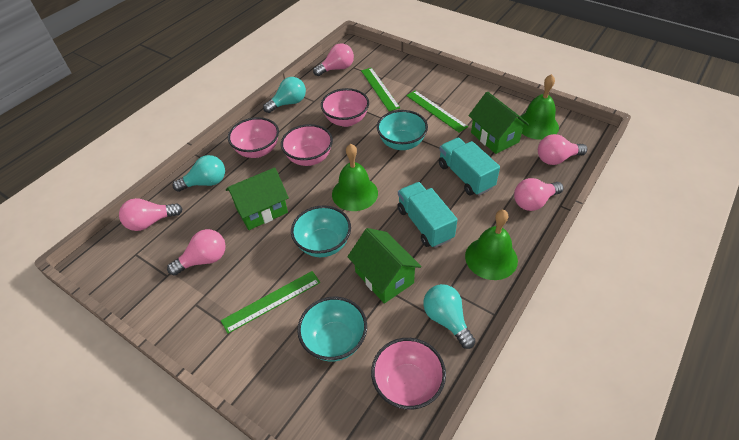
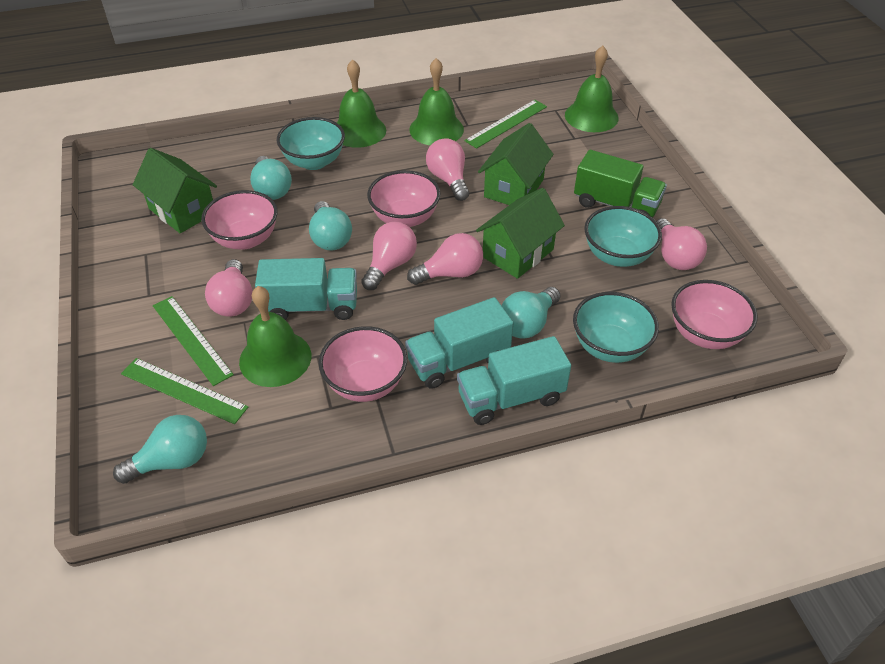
green bell: [332,144,378,211] [465,210,518,280] [519,74,559,140] = 3 -> [239,286,311,387] [337,59,386,148] [409,58,464,145] [565,46,619,132] = 4
green truck: none = 0 -> [574,150,667,217] = 1
turquoise light bulb: [172,155,225,192] [263,77,306,113] [423,284,475,349] = 3 -> [113,415,207,484] [250,156,292,200] [309,201,352,251] [501,287,560,339] = 4
turquoise truck: [397,182,458,248] [439,138,500,196] = 2 -> [255,258,357,320] [405,297,513,389] [457,336,571,425] = 3

